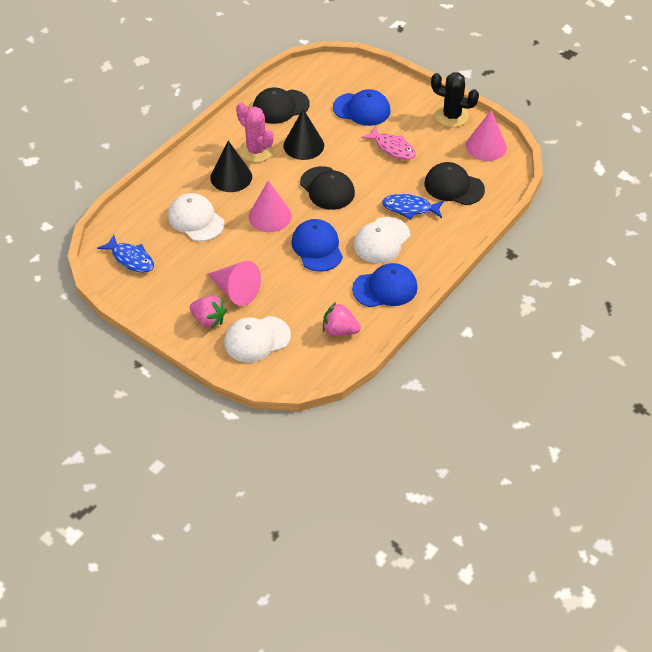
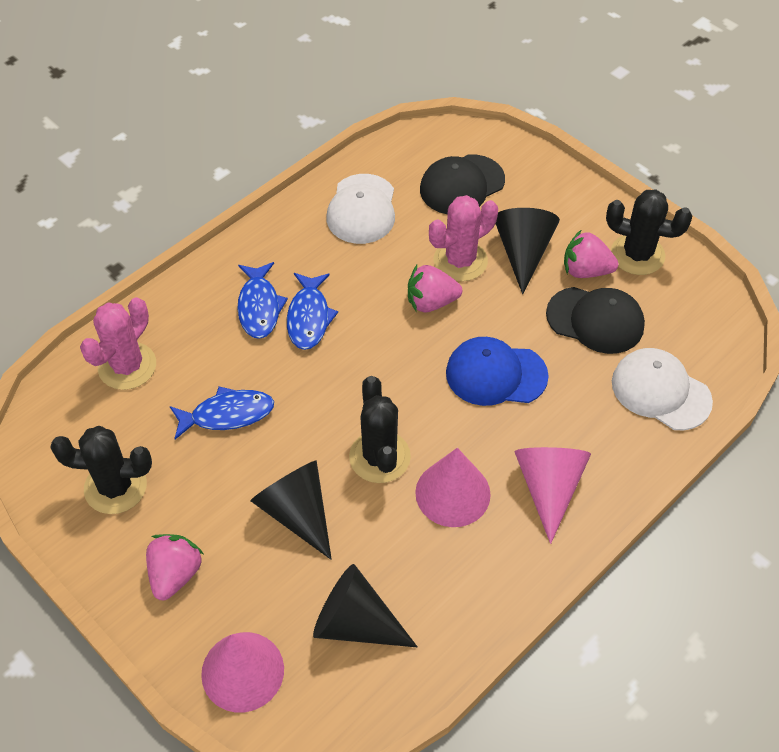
black cactus: [431,72,479,127] = 1 -> [50,426,152,514] [349,376,411,483] [606,189,692,275] = 3
black cap: [253,87,310,124] [300,166,355,210] [425,162,485,205] = 3 -> [420,154,505,214] [546,287,645,354] = 2
black cone: [210,141,252,192] [283,109,324,160] = 2 -> [250,461,332,560] [313,564,417,647] [495,208,560,294] = 3
blue cap: [291,219,343,272] [333,89,391,126] [352,263,418,307] = 3 -> [446,337,549,406] = 1
blue fish: [97,234,154,273] [382,194,444,219] = 2 -> [170,386,274,439] [237,262,288,339] [287,273,338,350] = 3
pink cactus: [236,102,274,162] = 1 -> [80,297,156,390] [429,195,498,281] = 2
pink fish: [361,126,416,160] = 1 -> none = 0
pink strawberry: [189,296,227,329] [323,302,361,336] = 2 -> [146,534,204,600] [408,265,462,313] [564,230,619,278] = 3
white cap: [168,193,224,241] [224,316,291,363] [354,217,410,263] = 3 -> [326,174,395,244] [612,348,713,430] = 2

